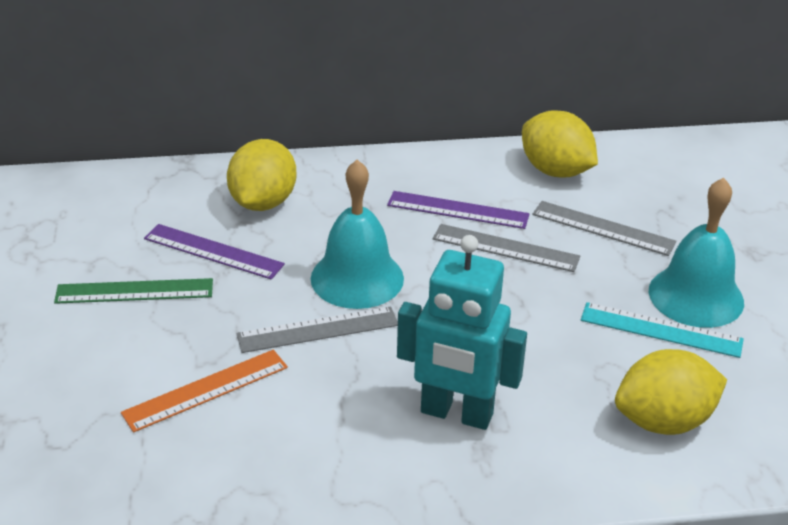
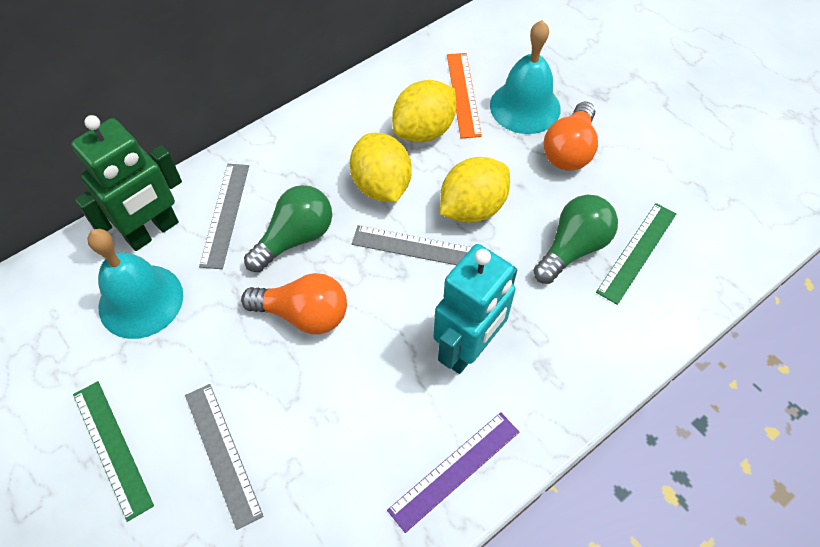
green light bulb: none = 0 -> [244,185,332,272] [533,195,618,284] = 2
green robot: none = 0 -> [71,115,182,251] = 1
green ruler: [54,278,213,304] = 1 -> [73,381,154,522] [596,203,676,305] = 2
orange light bulb: none = 0 -> [241,273,347,335] [543,102,598,171] = 2
purple ruler: [144,224,285,280] [387,191,529,229] = 2 -> [387,412,519,533] = 1
turquoise ruler: [581,302,744,358] = 1 -> none = 0

